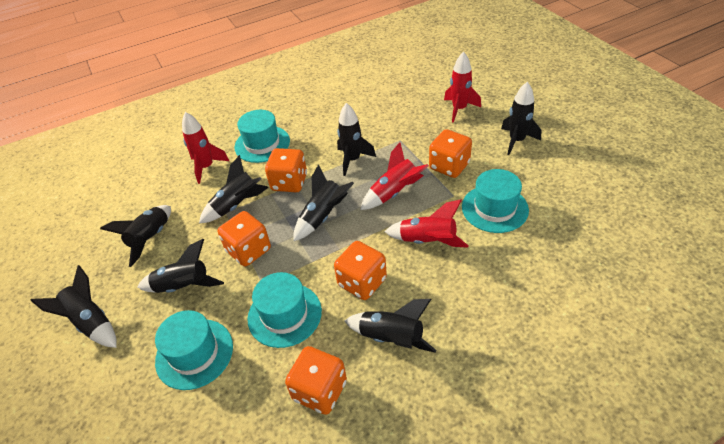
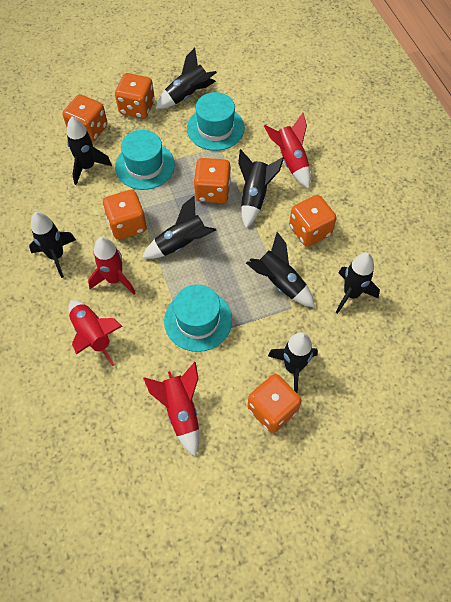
orange dice: [218,211,271,266] [265,148,307,192] [285,346,347,415] [334,241,387,300] [429,129,472,178] = 5 -> [63,94,108,143] [103,190,147,240] [115,73,155,119] [194,158,231,203] [247,374,302,433] [289,195,337,247] = 6
turquoise hat: [155,310,233,390] [234,110,290,163] [247,272,322,348] [462,169,529,233] = 4 -> [115,130,175,190] [164,284,232,352] [187,92,244,151] = 3

